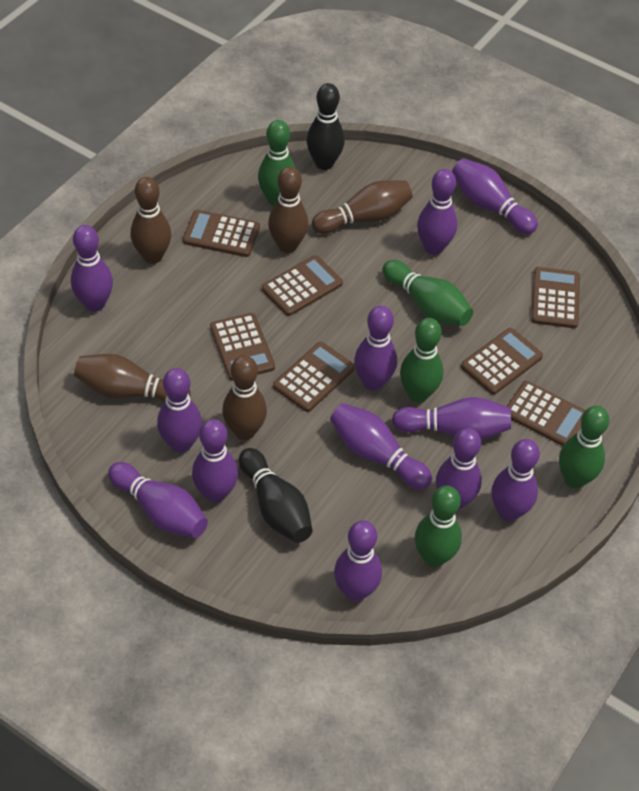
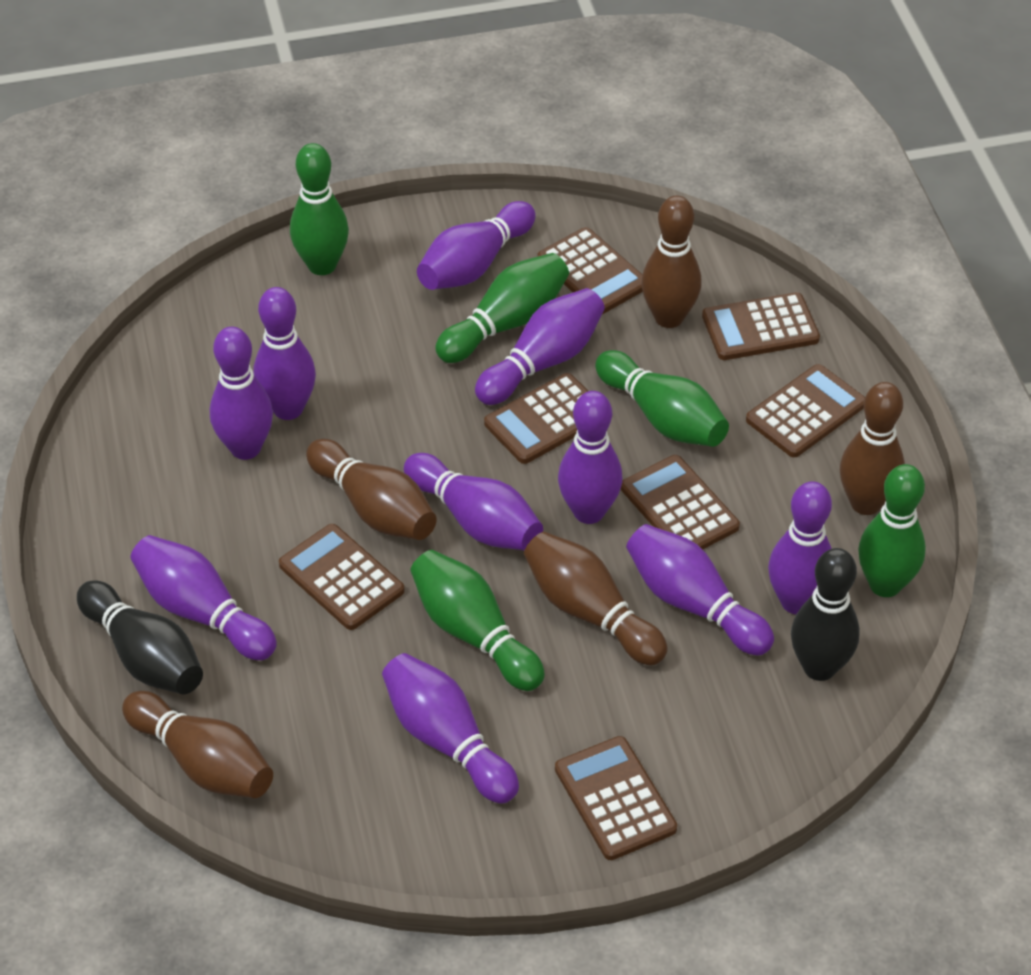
purple bowling pin: [71,225,113,312] [108,462,208,538] [157,368,202,453] [192,419,238,503] [330,403,432,490] [334,520,382,602] [354,306,397,391] [392,397,511,440] [417,169,457,255] [436,428,482,510] [452,158,538,234] [491,439,540,521] = 12 -> [130,535,277,660] [210,327,273,460] [254,287,316,420] [382,653,519,804] [404,453,543,550] [417,201,536,290] [475,288,605,405] [558,391,622,524] [626,524,774,656] [768,481,832,614] = 10

